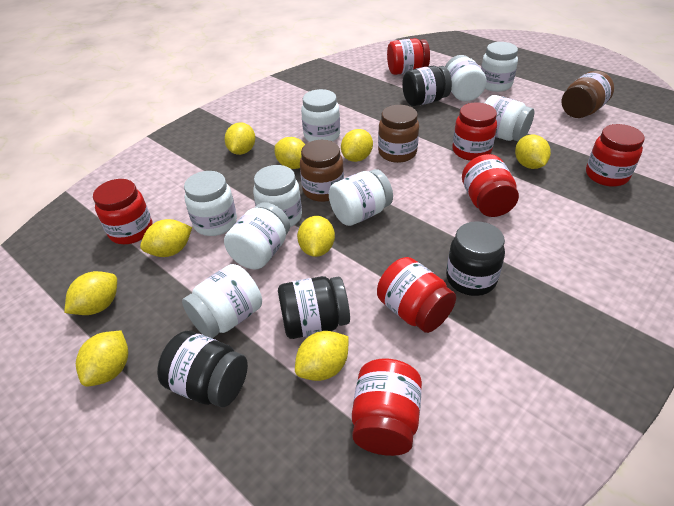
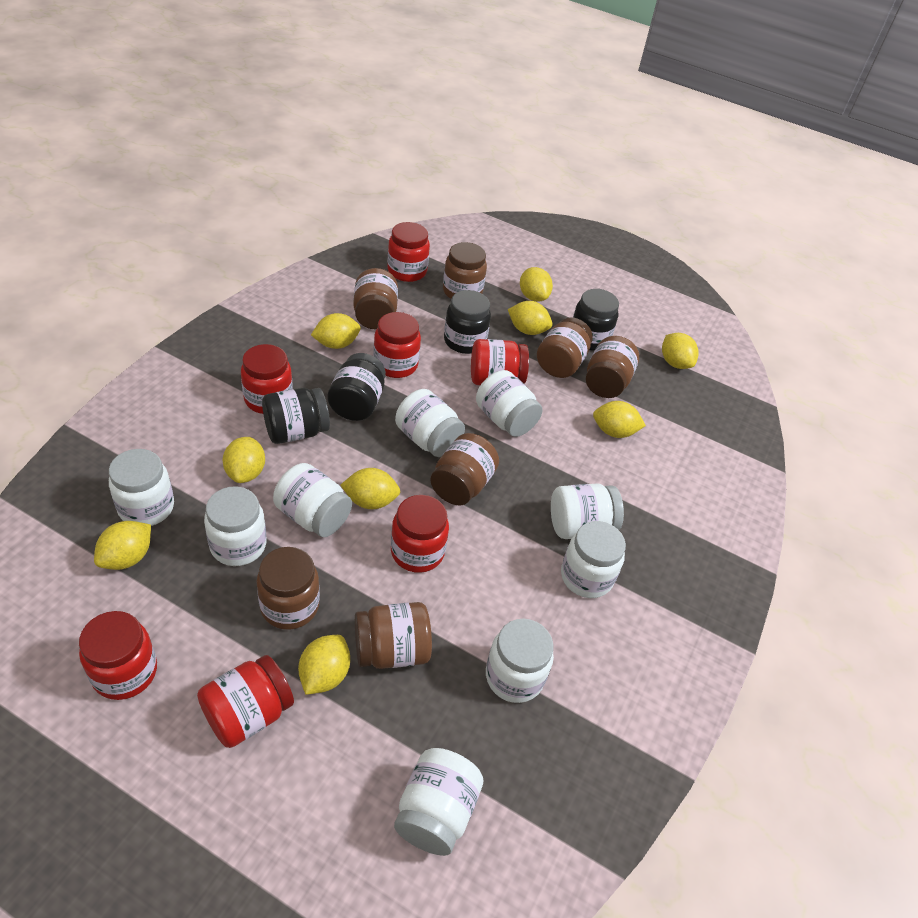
brown jar: [300,140,344,202] [378,105,419,163] [562,71,614,118] = 3 -> [256,547,320,630] [353,268,398,329] [355,602,432,669] [430,433,499,506] [443,242,487,299] [537,317,593,378] [586,336,639,398] = 7

